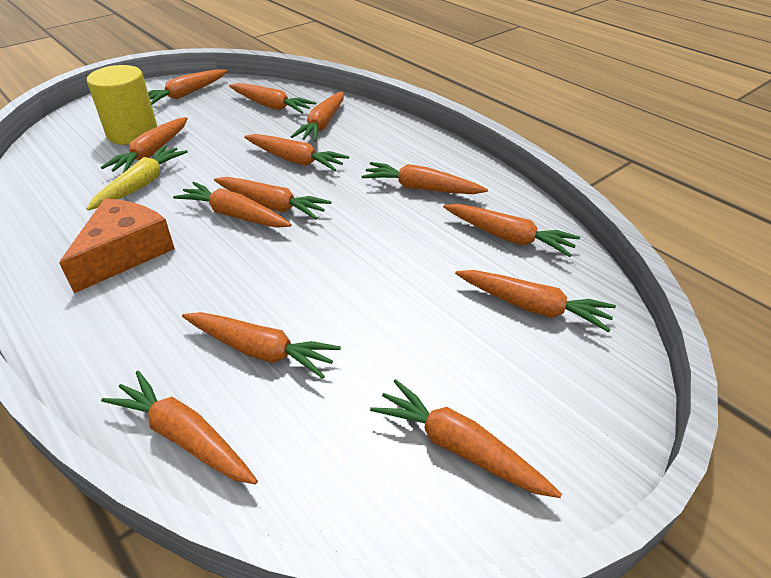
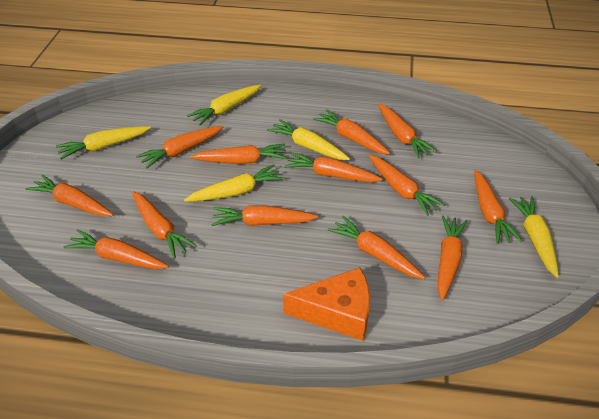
yellow carrot: [87,145,188,211] = 1 -> [56,126,151,159] [184,165,284,202] [187,85,261,125] [267,119,350,160] [509,196,559,278] = 5
yellow cylinder: [87,65,158,145] = 1 -> none = 0

